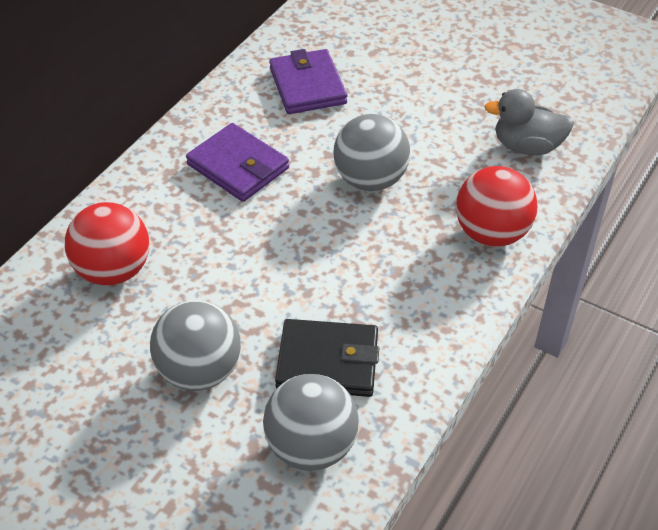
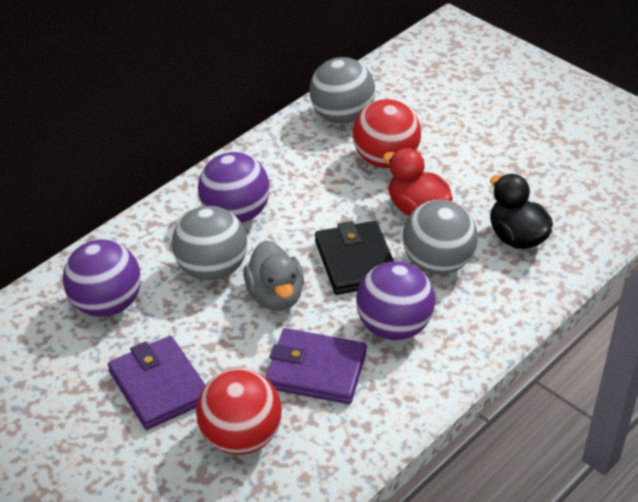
black duck: none = 0 -> [490,174,553,249] = 1
purple ball: none = 0 -> [63,240,141,317] [198,152,270,223] [356,261,435,340] = 3
red duck: none = 0 -> [383,148,453,216] = 1

